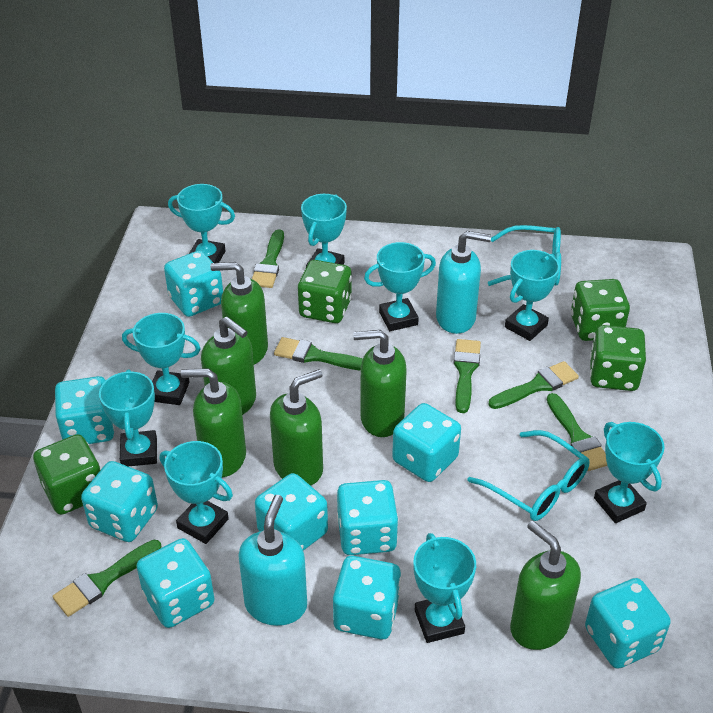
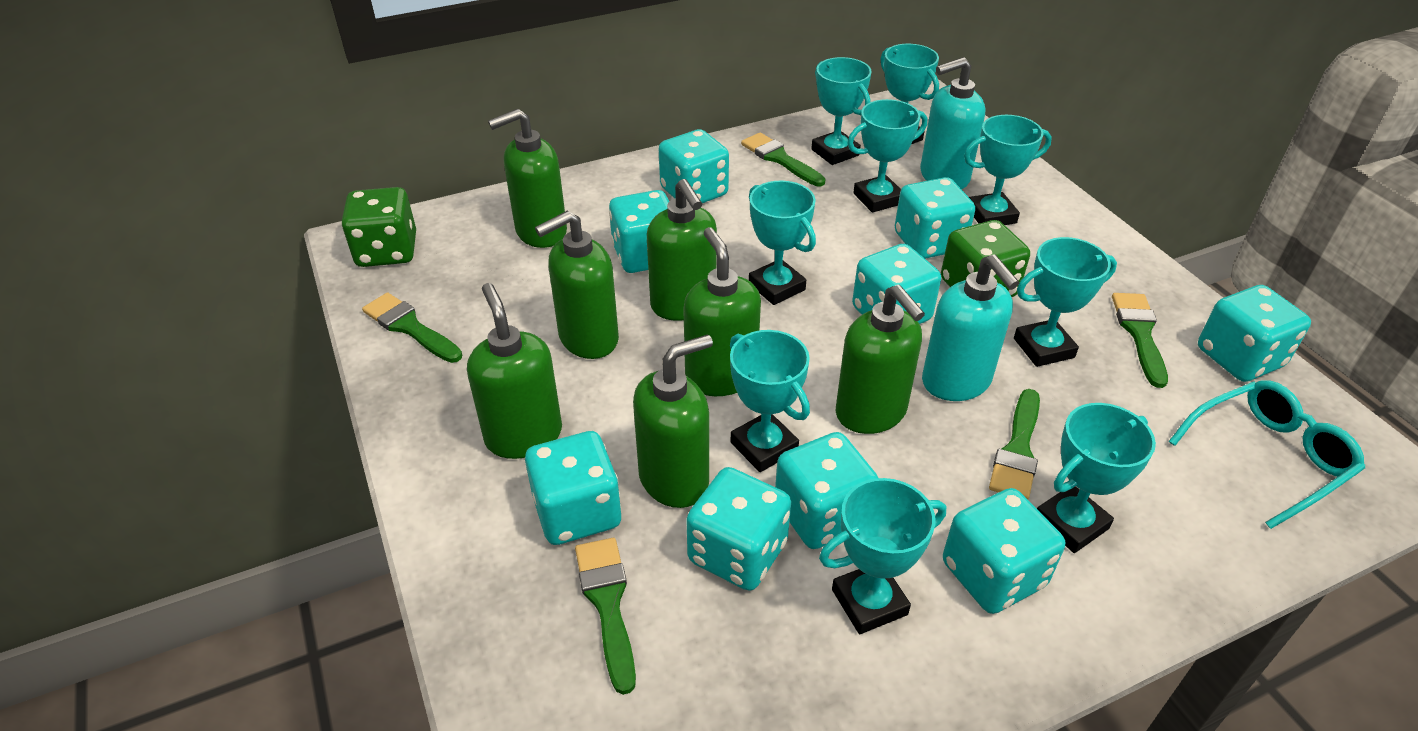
green brush: [53,540,161,617] [252,229,284,288] [274,337,363,371] [454,339,481,413] [488,361,579,409] [547,393,607,471] = 6 -> [362,292,462,363] [575,538,636,695] [741,133,826,186] [989,389,1040,499] [1112,293,1168,388] = 5
green dice: [33,434,100,515] [298,260,352,323] [571,279,630,341] [590,325,646,391] = 4 -> [342,187,416,267] [941,220,1030,297] = 2
green soap dispenser: [181,368,246,477] [201,317,256,415] [210,262,268,364] [270,369,323,486] [353,330,407,437] [510,521,581,650] = 6 -> [467,283,562,459] [488,109,567,248] [535,211,619,359] [633,335,713,508] [647,179,717,321] [683,227,761,396] [835,285,925,434] = 7
turquoise glasses: [467,430,590,521] [488,225,561,286] = 2 -> [1168,380,1365,529] = 1

